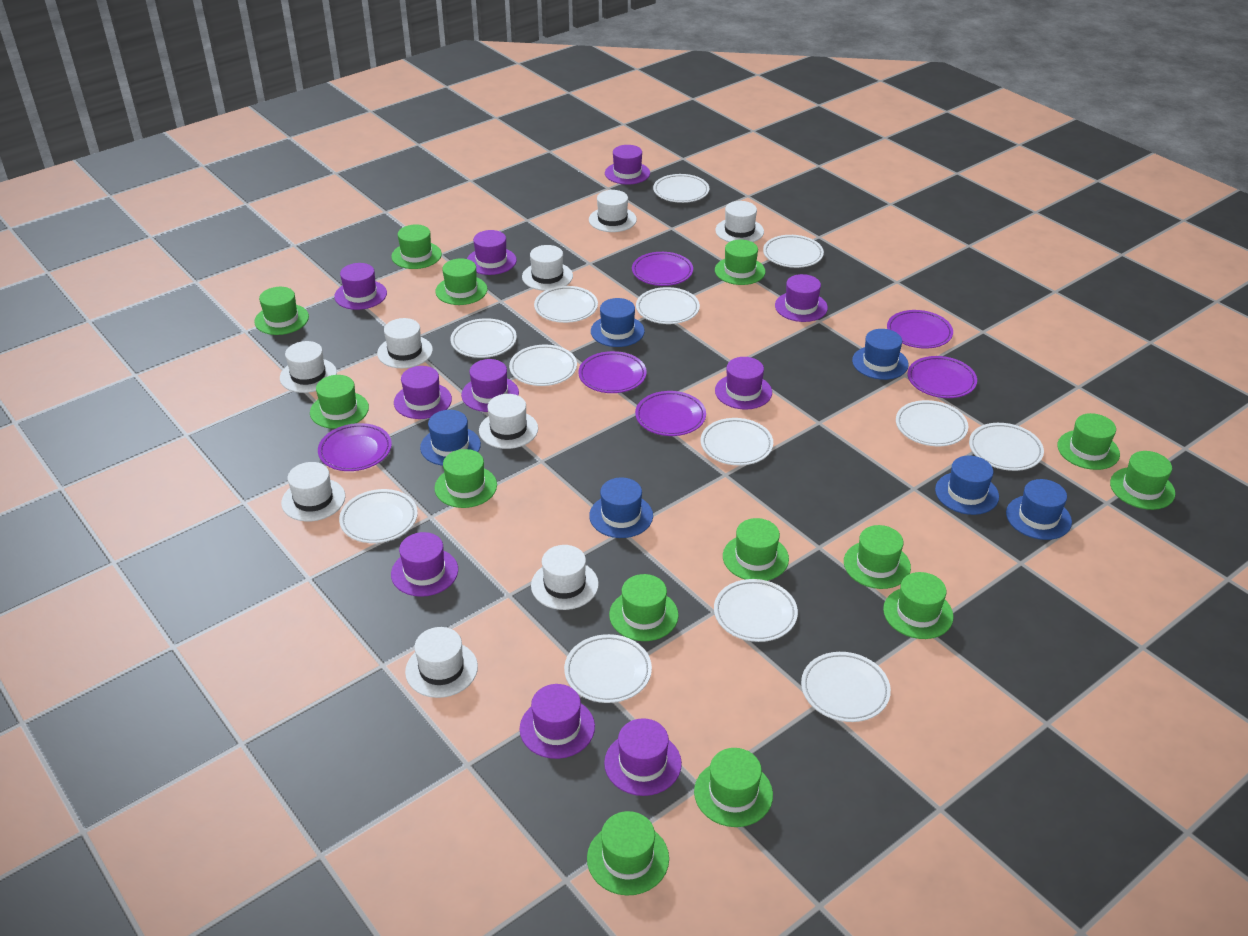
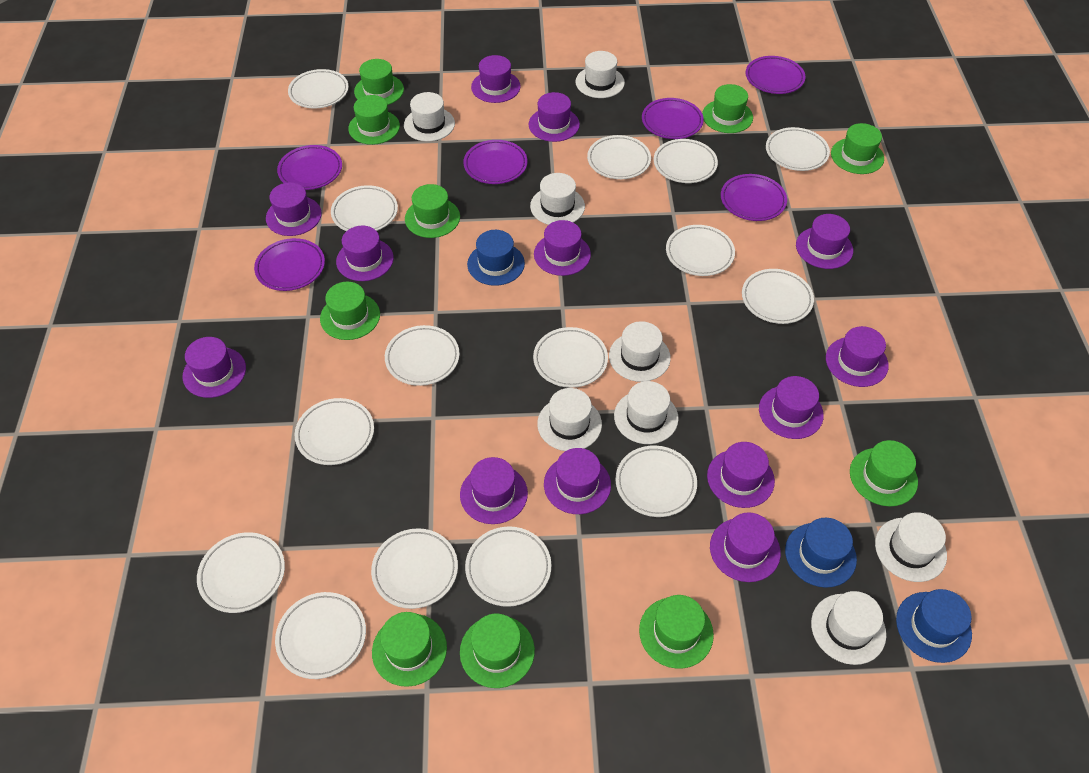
blue hat: [420,410,481,466] [589,477,653,538] [591,298,645,347] [852,329,909,380] [935,455,999,515] [1006,479,1072,540] = 6 -> [467,230,525,286] [785,518,857,588] [896,589,972,663] = 3
green hat: [254,287,309,335] [310,375,369,429] [391,224,442,269] [435,258,487,305] [435,449,497,508] [587,811,669,895] [609,574,679,641] [694,748,773,827] [715,240,766,285] [723,518,789,581] [844,525,911,589] [883,572,954,639] [1057,413,1120,470] [1110,451,1175,510] = 14 -> [320,282,380,340] [348,95,400,145] [354,59,404,105] [372,612,447,687] [405,184,460,238] [460,614,535,688] [639,595,714,669] [702,84,753,133] [831,123,884,174] [850,440,918,507] = 10
purple hat: [334,263,387,310] [391,532,458,597] [394,366,452,419] [461,359,519,412] [467,230,517,275] [520,684,595,759] [604,718,682,796] [605,145,650,185] [715,357,772,410] [775,274,828,322] = 10 -> [183,337,246,398] [266,182,322,236] [336,226,394,281] [460,457,528,524] [471,55,521,103] [529,92,580,142] [534,220,591,276] [544,448,611,514] [707,442,775,508] [710,513,781,582] [759,376,824,439] [796,214,853,269] [826,326,889,387] = 13
white hat: [280,341,337,393] [281,462,345,521] [377,318,433,368] [405,627,478,698] [479,394,538,449] [522,245,573,291] [531,545,599,610] [589,190,637,232] [715,201,764,242] = 9 -> [404,92,455,142] [530,173,585,225] [537,388,602,451] [575,51,625,98] [609,321,671,382] [614,381,679,444] [811,591,886,665] [875,512,947,582] = 8
white plate: [339,489,418,543] [450,318,517,358] [509,345,577,386] [534,286,598,323] [564,634,652,703] [636,287,700,324] [653,174,709,203] [701,418,773,465] [714,579,798,642] [763,235,824,268] [801,652,891,722] [896,400,968,446] [969,423,1044,471] = 13 -> [197,532,285,613] [275,592,366,679] [288,69,349,108] [295,398,374,465] [331,185,398,231] [371,528,458,609] [385,325,460,386] [465,526,551,607] [533,327,608,388] [587,135,651,179] [616,445,697,517] [654,139,718,183] [666,225,735,276] [742,269,814,324] [766,127,830,171] = 15

